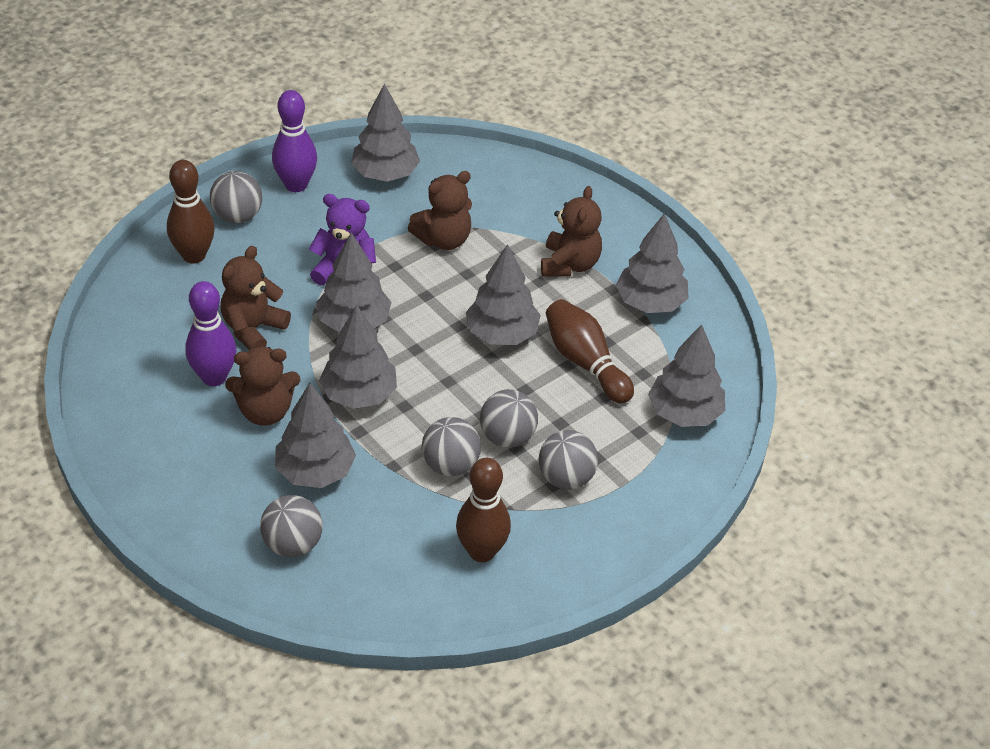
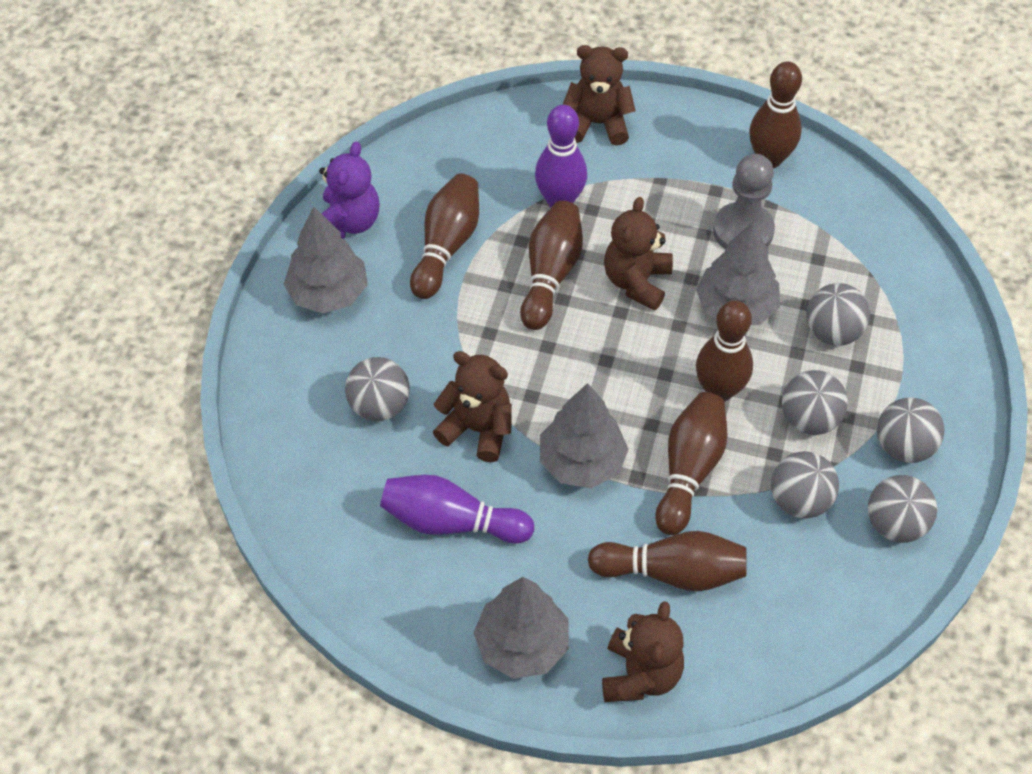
brown bowling pin: [167,160,215,264] [456,458,511,562] [546,299,634,404] = 3 -> [410,174,479,299] [520,201,583,330] [588,531,747,591] [655,392,728,535] [696,301,753,402] [749,61,802,168] = 6
grey ball: [210,171,262,223] [260,495,323,557] [422,417,481,476] [480,389,538,448] [539,430,598,490] = 5 -> [345,357,410,421] [771,451,839,519] [782,370,848,435] [806,283,870,346] [868,475,937,543] [877,397,945,463] = 6
grey pawn: none = 0 -> [713,154,775,250] = 1
grey tree: [275,383,356,488] [316,232,392,333] [319,304,397,409] [351,84,420,182] [466,244,541,345] [616,213,689,313] [648,324,725,427] = 7 -> [284,207,368,313] [474,577,569,679] [540,383,629,488] [696,221,780,325] = 4

